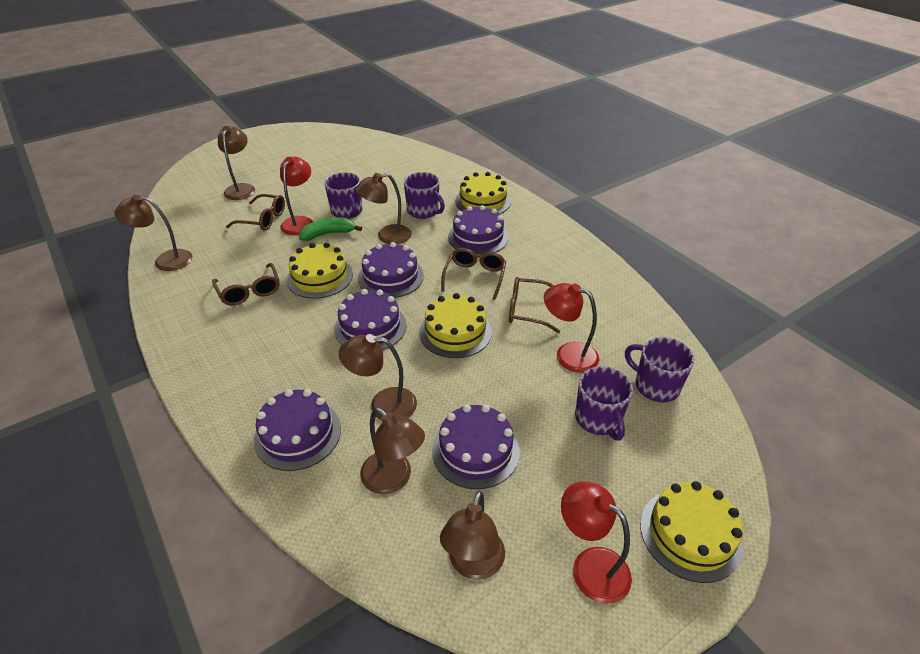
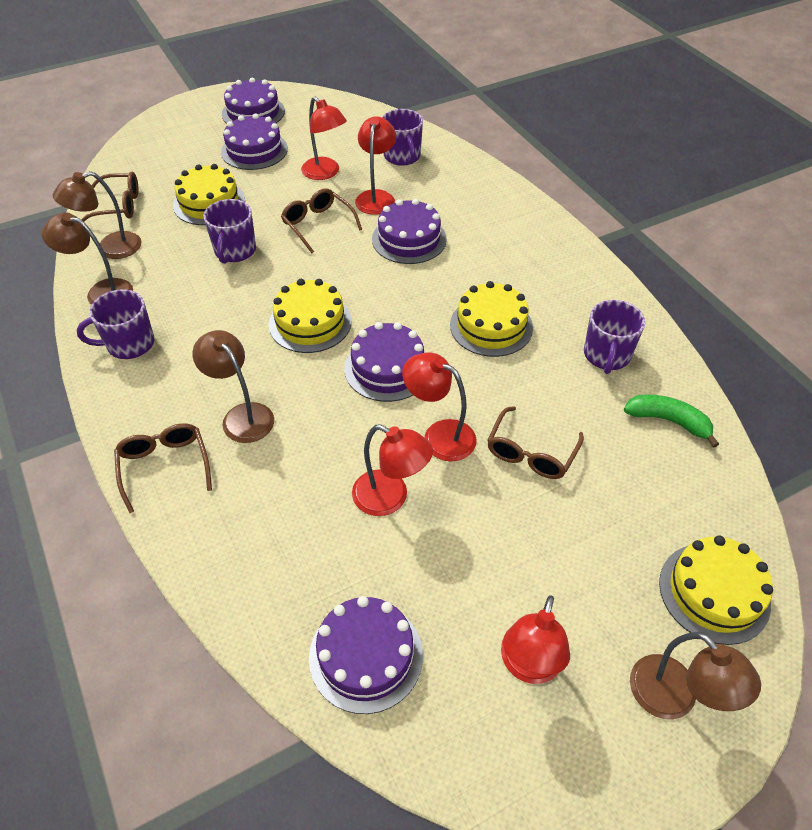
brown lamp: [115,195,192,271] [218,126,255,200] [339,334,417,421] [355,173,412,244] [360,407,425,494] [440,491,505,580] = 6 -> [42,213,133,305] [53,171,141,259] [193,330,274,443] [630,632,761,719] = 4
red lamp: [280,157,313,235] [544,283,599,373] [561,481,632,604] = 3 -> [301,97,347,180] [352,424,433,516] [355,116,396,215] [402,352,477,461] [501,595,570,684] = 5

